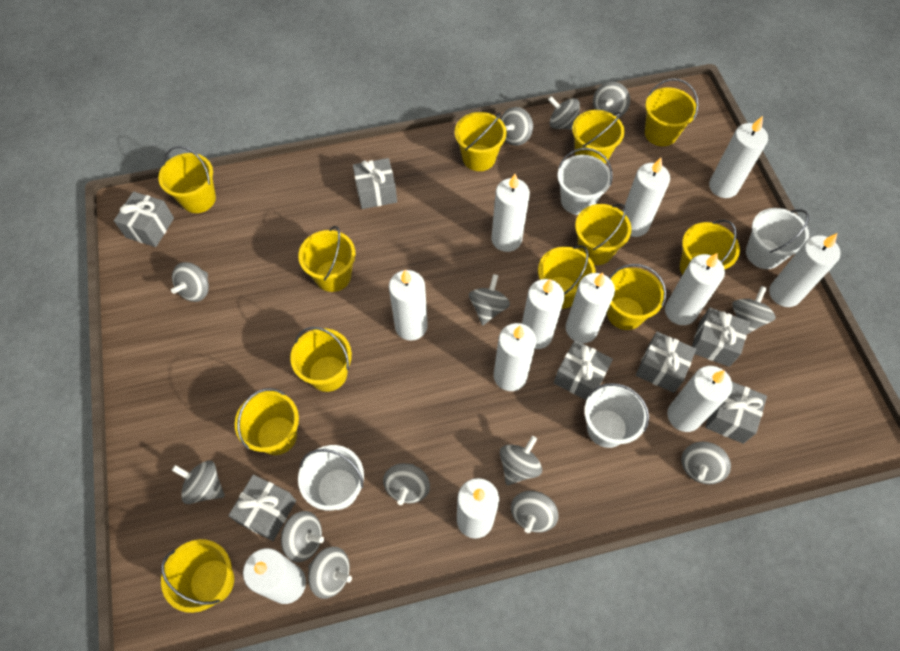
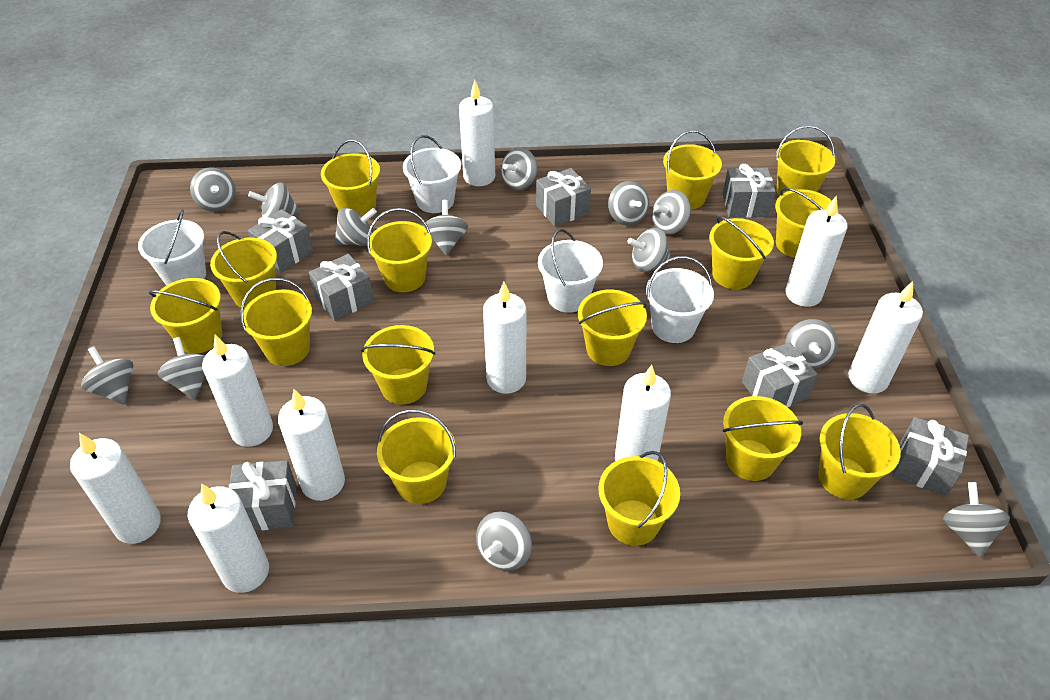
white candle: [243,548,306,604] [389,270,428,341] [457,478,499,539] [491,174,530,252] [494,323,536,391] [522,279,565,349] [566,273,615,343] [622,158,670,237] [665,253,725,325] [667,366,733,432] [709,116,768,198] [769,233,841,307] = 12 -> [70,433,161,544] [188,484,269,593] [202,335,273,447] [278,389,345,501] [459,80,495,186] [483,282,526,394] [615,365,671,461] [785,195,848,307] [848,281,923,394] = 9
yellow bucket: [158,146,216,213] [161,539,234,613] [235,388,299,455] [290,327,352,392] [298,226,355,292] [455,112,507,171] [538,245,596,309] [572,110,625,164] [575,204,631,265] [607,264,666,330] [645,79,699,146] [680,220,740,275] = 12 -> [149,278,222,354] [210,231,277,309] [240,278,312,366] [321,140,380,216] [361,325,435,404] [367,208,432,292] [377,409,456,504] [578,290,647,366] [598,451,680,546] [663,130,722,210] [709,216,774,289] [723,396,803,481] [775,188,838,258] [776,125,835,196] [818,404,901,499] = 15

